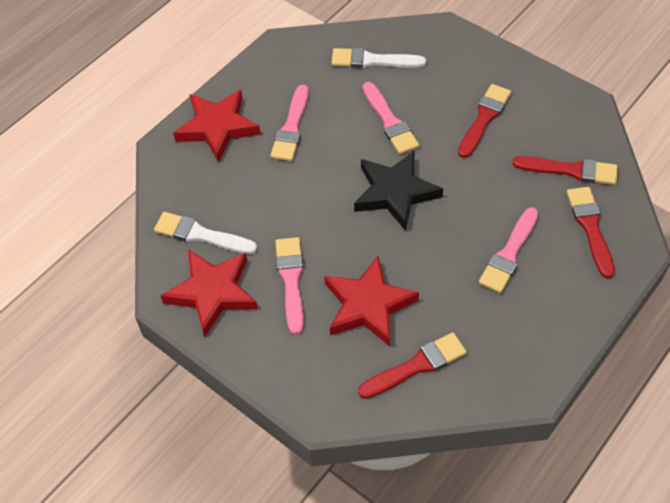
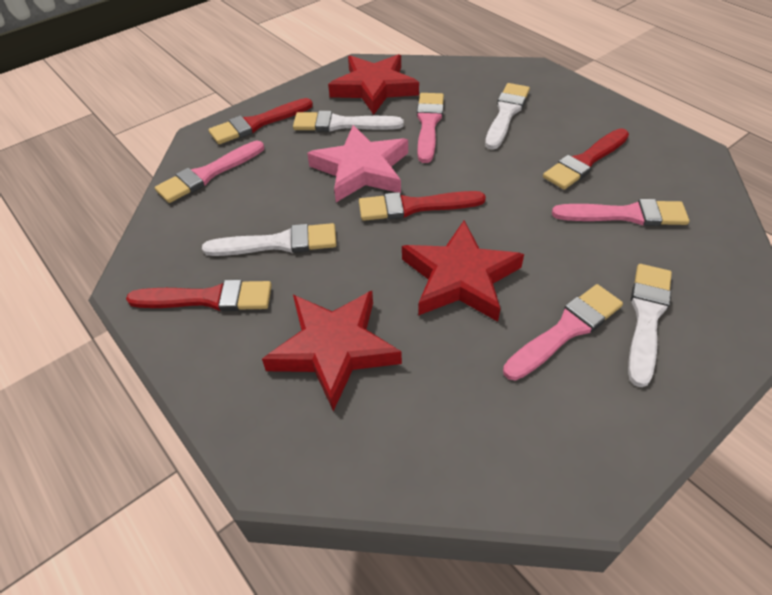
black star: [354,151,443,231] = 1 -> none = 0
pink star: none = 0 -> [307,125,408,202] = 1
white brush: [154,212,257,254] [331,48,426,68] = 2 -> [202,223,337,256] [293,111,404,132] [485,83,530,150] [628,264,672,387] = 4

